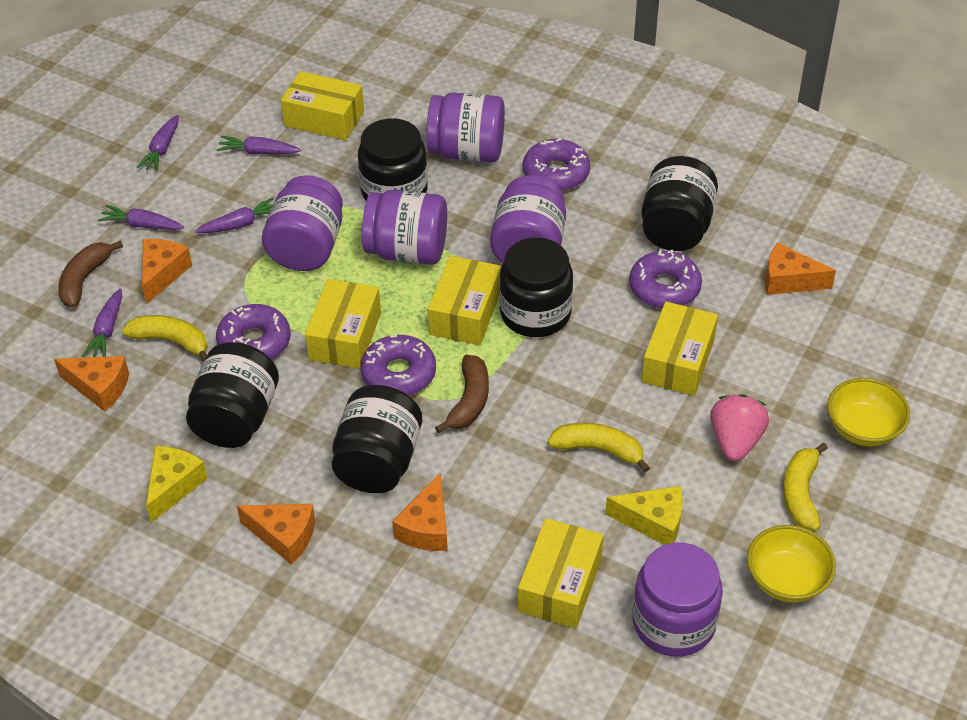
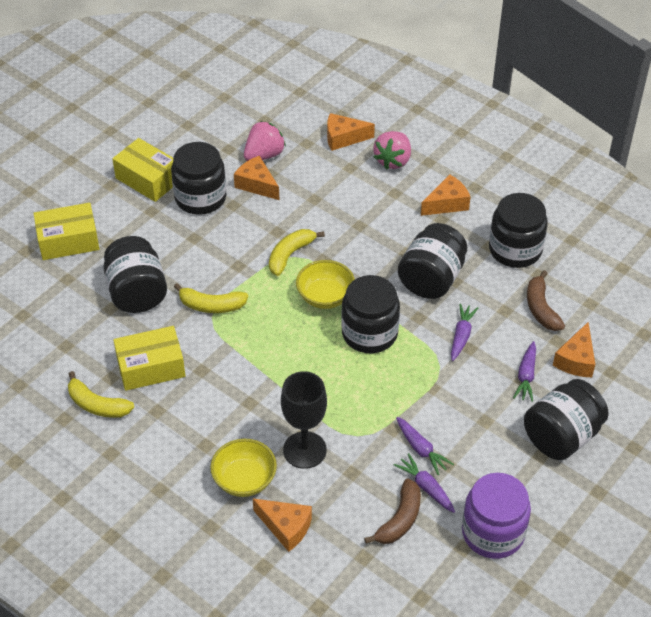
black goblet: none = 0 -> [281,371,327,469] = 1
black jar: [186,342,279,448] [332,385,422,493] [358,118,428,201] [500,238,573,337] [642,156,718,251] = 5 -> [103,236,167,313] [171,142,226,215] [341,275,400,353] [398,223,467,299] [489,193,548,268] [524,379,609,460] = 6
pink strawberry: [710,394,769,462] = 1 -> [244,121,286,161] [374,131,411,169] = 2
purple carrot: [82,288,122,357] [98,205,184,230] [136,115,179,172] [195,197,275,233] [217,136,301,154] = 5 -> [394,453,455,513] [396,417,454,475] [451,304,478,361] [513,341,536,402] = 4
purple donut: [216,304,291,360] [361,335,436,396] [523,138,590,191] [629,250,702,308] = 4 -> none = 0
purple jar: [262,175,343,271] [362,190,447,265] [426,92,505,162] [490,175,566,263] [633,542,723,657] = 5 -> [462,473,531,559] = 1
yellow box: [281,71,364,141] [305,279,381,369] [428,256,501,345] [518,518,603,629] [641,301,718,396] = 5 -> [33,203,99,260] [112,138,173,202] [113,326,185,391] = 3
yellow cheese: [146,446,208,523] [605,486,683,545] = 2 -> none = 0

